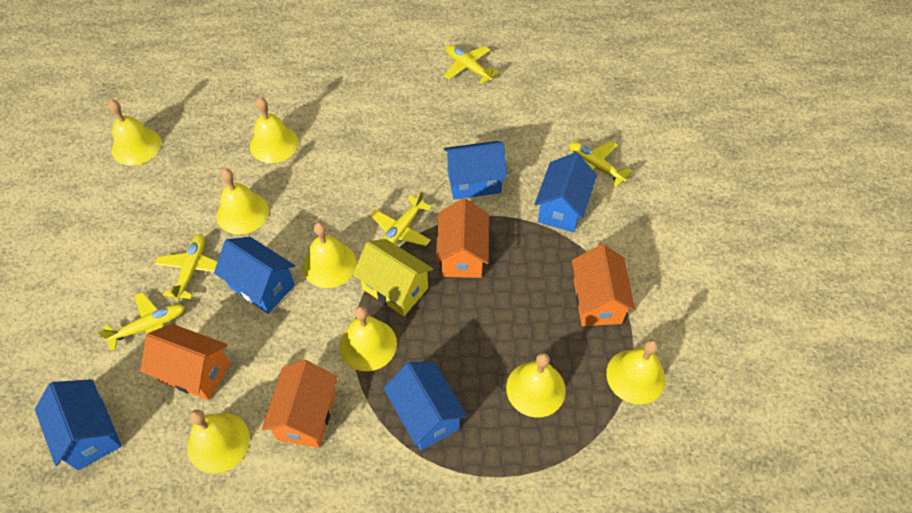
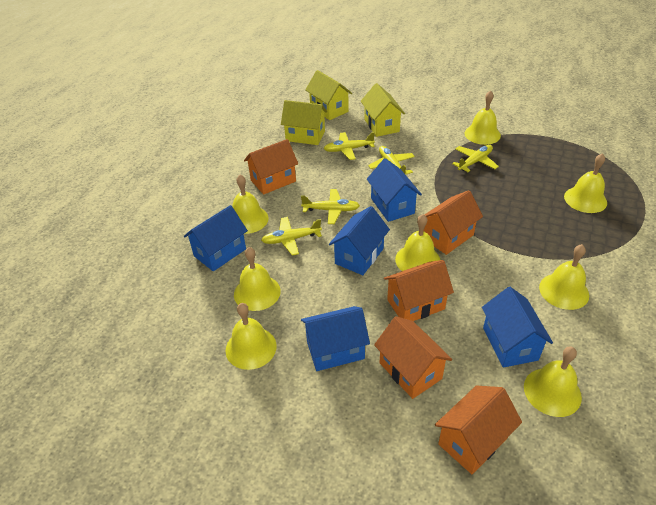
orange house: [141,324,230,400] [262,360,338,448] [436,198,489,278] [572,244,635,326] = 4 -> [244,139,298,195] [374,316,452,399] [384,260,454,321] [424,190,483,255] [435,385,522,475] = 5
yellow house: [353,239,433,316] = 1 -> [281,100,327,145] [305,70,352,120] [361,83,405,137] = 3

